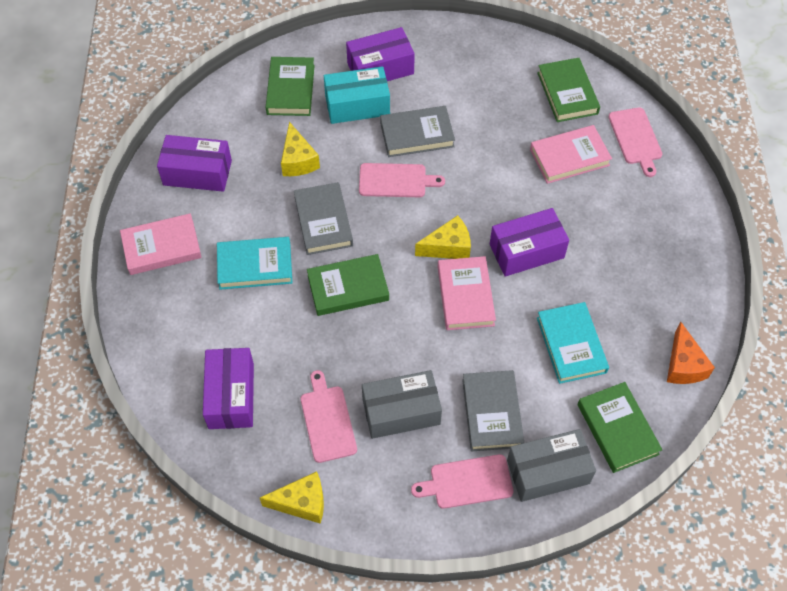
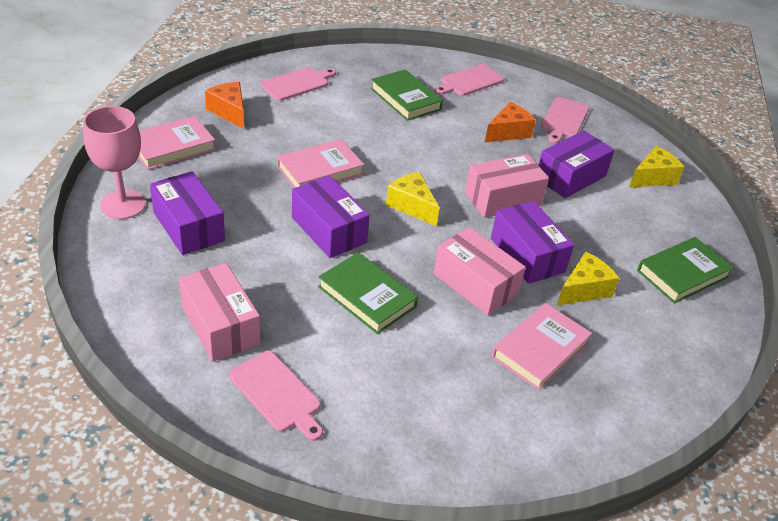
green book: [266,57,315,116] [307,254,389,316] [537,58,600,122] [577,382,663,473] = 4 -> [318,252,418,334] [371,69,443,121] [637,237,734,304] = 3
grey book: [294,182,353,255] [380,106,455,157] [462,370,524,452] = 3 -> none = 0
grey box: [362,370,442,439] [507,429,596,502] = 2 -> none = 0
orange cheese: [667,322,715,384] = 1 -> [205,82,244,129] [485,102,536,142] = 2
pink box: none = 0 -> [179,263,260,362] [433,227,526,316] [465,154,549,218] = 3
pink goblet: none = 0 -> [83,106,146,219] = 1
turquoise book: [217,237,293,290] [537,302,609,384] = 2 -> none = 0
turquoise box: [324,66,390,124] = 1 -> none = 0

